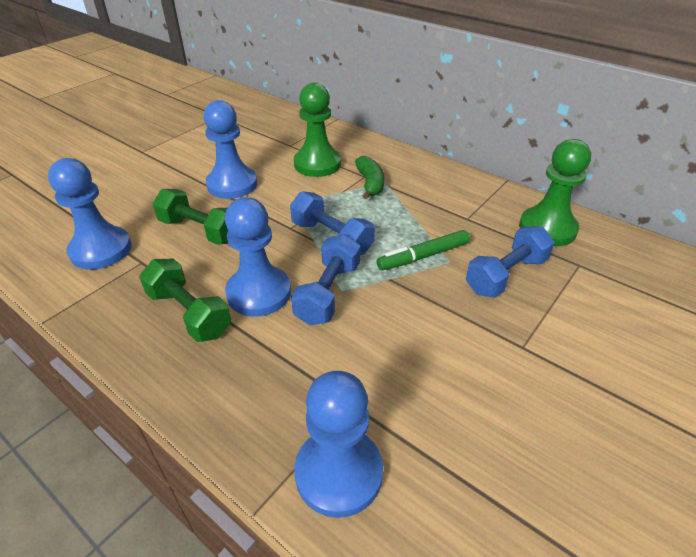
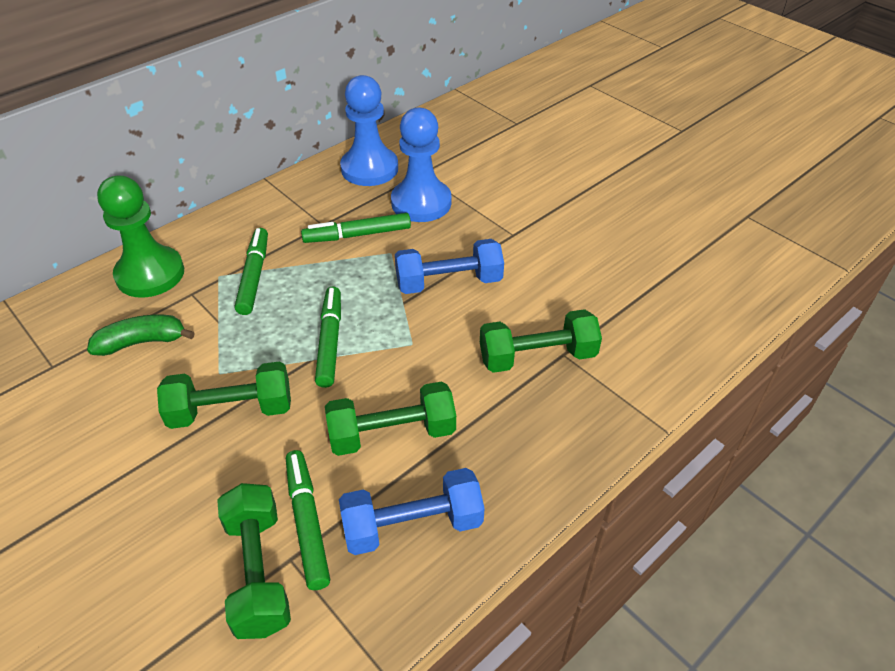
blue dumbbell: [290,191,375,255] [291,234,360,325] [466,226,555,298] = 3 -> [339,468,485,555] [395,239,504,294] = 2
blue pawn: [48,158,132,269] [204,100,257,199] [225,197,291,317] [294,371,383,518] = 4 -> [340,75,398,186] [391,107,451,222] = 2
green dumbbell: [139,259,231,342] [152,189,228,245] = 2 -> [157,361,291,429] [217,483,291,639] [325,381,456,456] [480,309,602,373] = 4
green marker: [377,230,470,270] = 1 -> [235,228,268,315] [286,450,330,590] [301,213,411,243] [315,287,341,388] = 4
green pawn: [294,83,341,177] [519,139,591,246] = 2 -> [97,175,184,298] = 1

